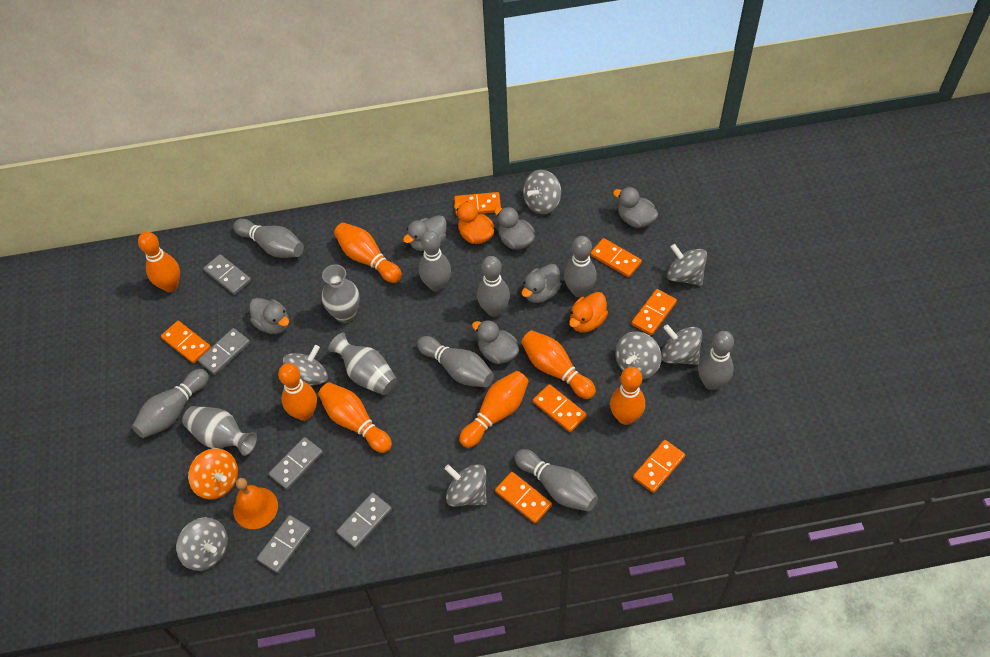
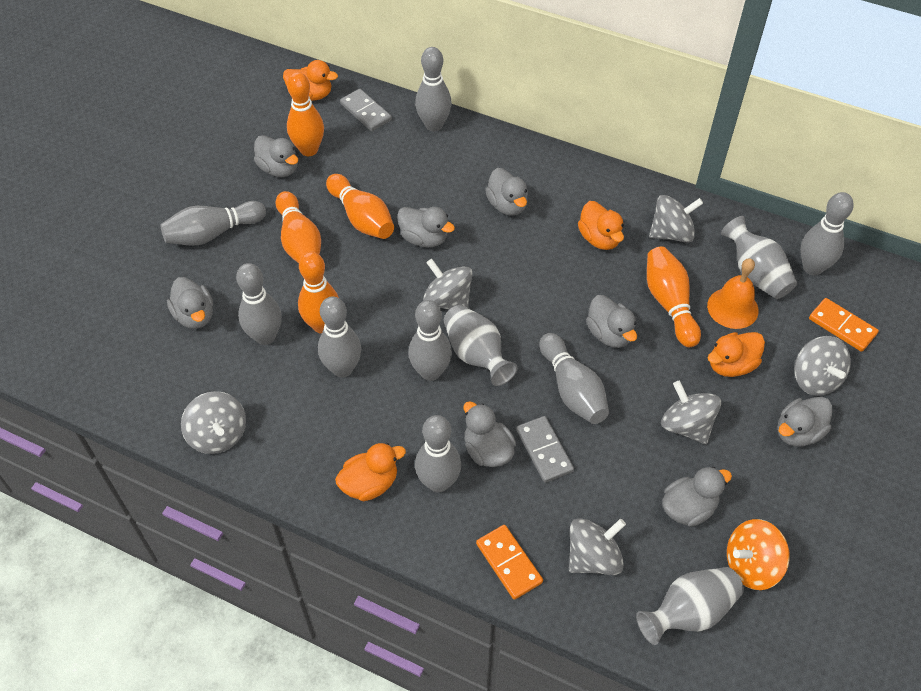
grey domino: [198,328,250,375] [203,254,251,295] [257,515,311,573] [269,437,323,490] [336,493,392,549] = 5 -> [340,89,392,131] [516,416,574,483] = 2
grey duck: [249,298,289,334] [403,215,447,251] [472,320,519,364] [494,207,535,250] [522,264,561,303] [613,187,659,228] = 6 -> [167,277,213,329] [254,135,298,177] [397,207,455,248] [463,401,516,467] [485,168,528,216] [586,295,637,348] [663,467,732,527] [777,397,832,446] = 8
grey spinning top: [176,517,228,571] [283,345,328,386] [445,464,487,507] [523,170,561,214] [615,331,661,379] [661,324,702,365] [667,244,707,286] = 7 -> [181,391,246,454] [423,259,473,309] [569,518,626,575] [649,195,703,243] [661,381,721,444] [794,336,851,396] = 6
orange bowling pin: [138,232,180,292] [278,363,317,421] [318,382,392,453] [334,222,402,283] [459,371,529,448] [521,330,596,399] [610,367,645,425] = 7 -> [275,191,321,263] [287,72,324,156] [298,251,339,334] [326,174,394,239] [647,246,701,347] = 5
orange domino: [161,321,211,364] [454,192,501,216] [495,472,552,524] [533,384,587,432] [590,238,642,277] [631,289,677,335] [633,440,685,493] = 7 -> [476,525,543,600] [809,298,879,352] = 2
orange duck: [454,201,494,244] [569,292,608,332] = 2 -> [283,60,338,101] [335,443,406,501] [578,201,624,250] [708,332,765,377] = 4

